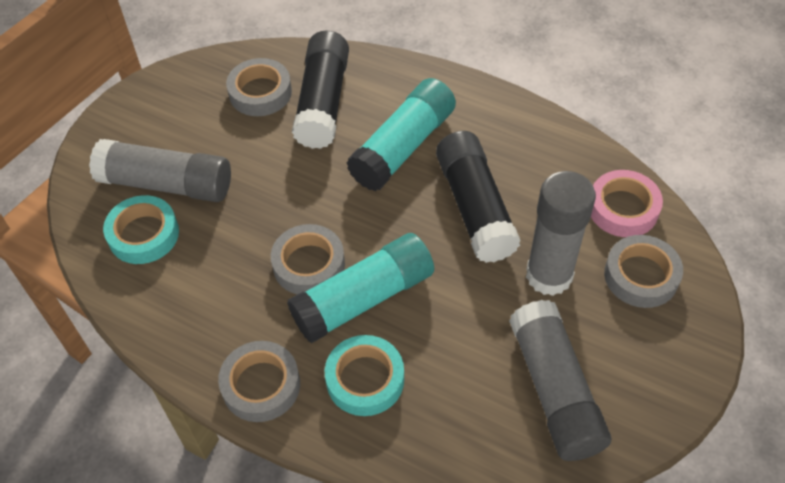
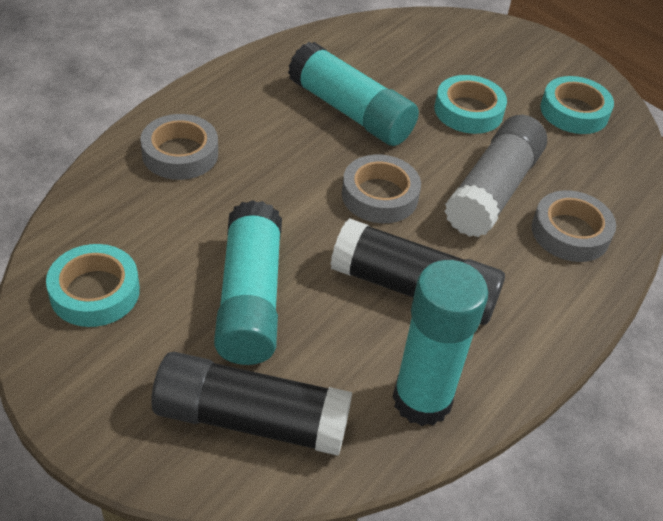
grey glue stick: [89,139,231,202] [509,300,611,461] [526,171,596,296] = 3 -> [444,115,547,237] = 1
grey tape: [218,341,300,422] [226,58,292,116] [271,224,345,294] [604,235,683,308] = 4 -> [140,114,218,180] [342,155,421,223] [532,190,616,262] = 3
pink tape: [591,170,663,237] = 1 -> none = 0
turquoise glue stick: [287,233,434,343] [346,78,456,191] = 2 -> [214,200,282,365] [288,42,419,146] [393,260,488,426] = 3
turquoise tape: [103,195,179,264] [325,335,404,416] = 2 -> [46,244,140,327] [435,75,507,134] [540,76,614,134] = 3

